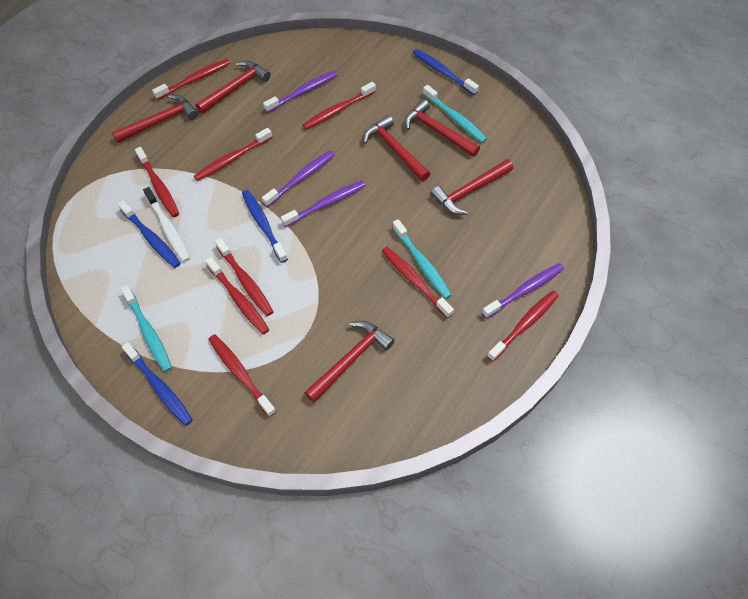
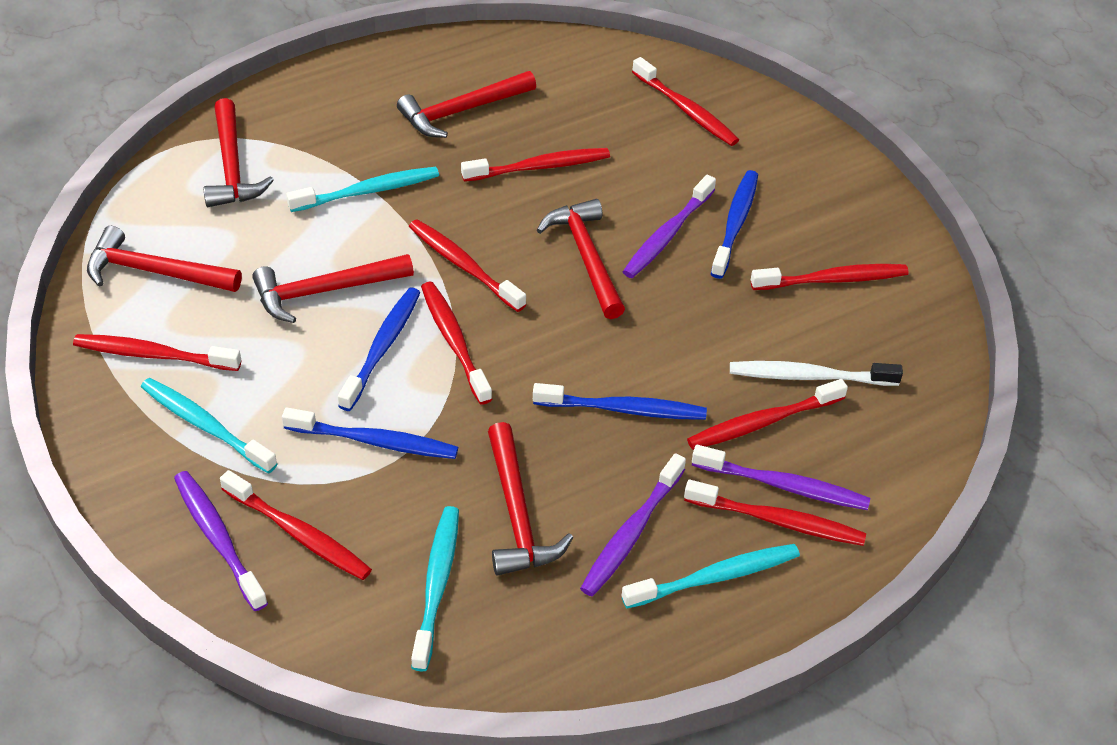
turquoise toothbrush: [121,285,172,372] [392,219,452,299] [423,85,487,143] = 3 -> [141,378,277,474] [286,167,439,212] [411,506,459,671] [622,544,800,609] = 4

